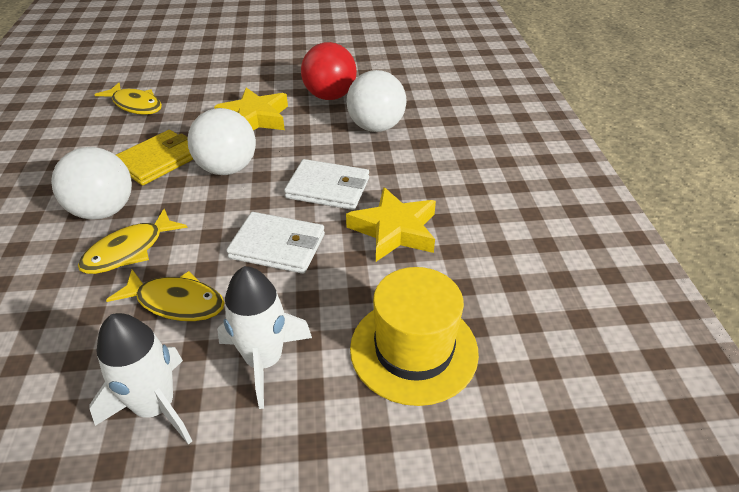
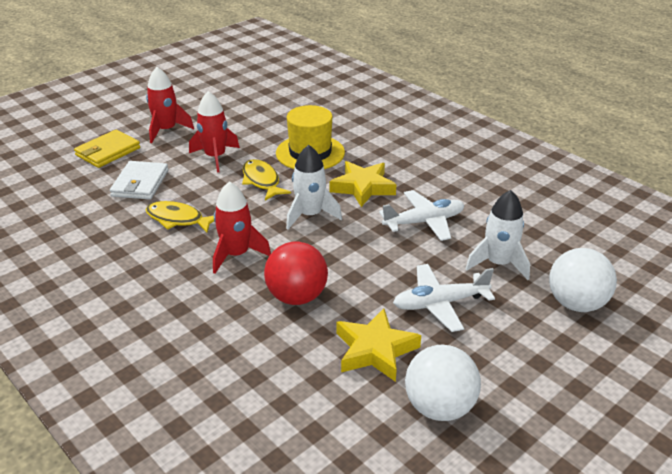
red rocket: none = 0 -> [146,67,194,143] [189,91,240,173] [213,181,271,274] = 3
white ball: [51,147,132,220] [188,108,256,175] [346,70,407,132] = 3 -> [405,345,481,421] [549,248,617,312] = 2
white plane: none = 0 -> [379,190,464,241] [393,264,495,332] = 2
white wallet: [226,212,325,274] [284,159,369,210] = 2 -> [110,161,168,200] = 1
yellow fish: [78,209,188,274] [94,83,162,115] [106,269,225,321] = 3 -> [146,201,214,233] [242,159,291,201] = 2

